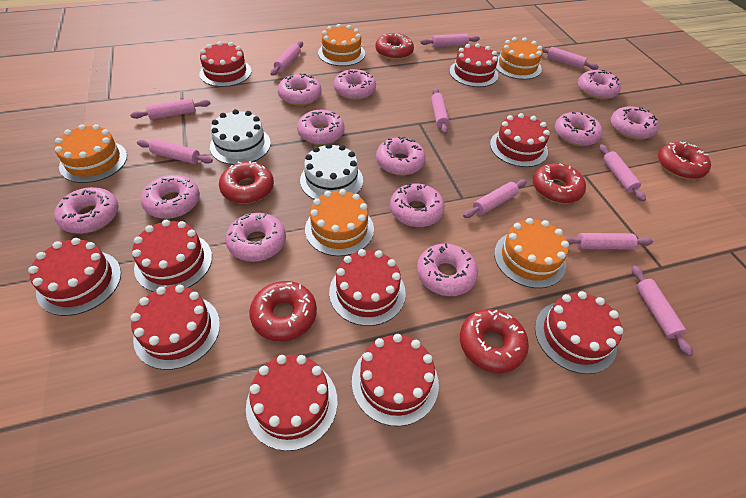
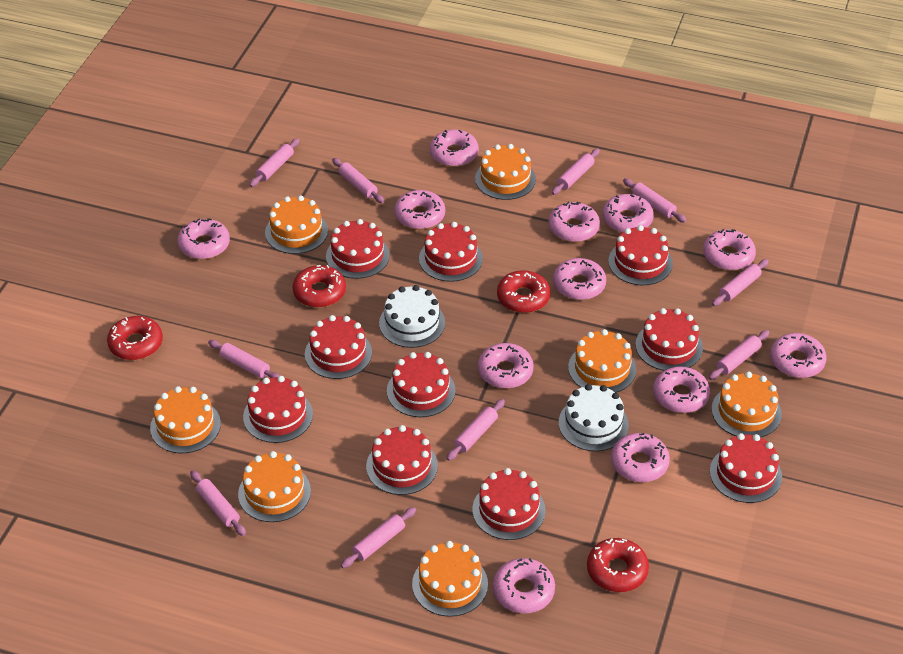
orange cake: [55,124,127,183] [305,189,374,256] [318,24,365,66] [494,218,569,288] [496,37,543,80] = 5 -> [150,386,221,453] [238,451,311,522] [265,195,328,254] [412,541,488,617] [475,144,536,200] [568,329,636,393] [712,372,782,437] = 7
red donut: [219,161,274,204] [249,281,317,341] [376,33,414,60] [460,309,529,373] [533,163,586,203] [658,141,711,179] = 6 -> [107,316,163,360] [292,265,346,307] [497,270,550,313] [587,538,649,592] = 4

